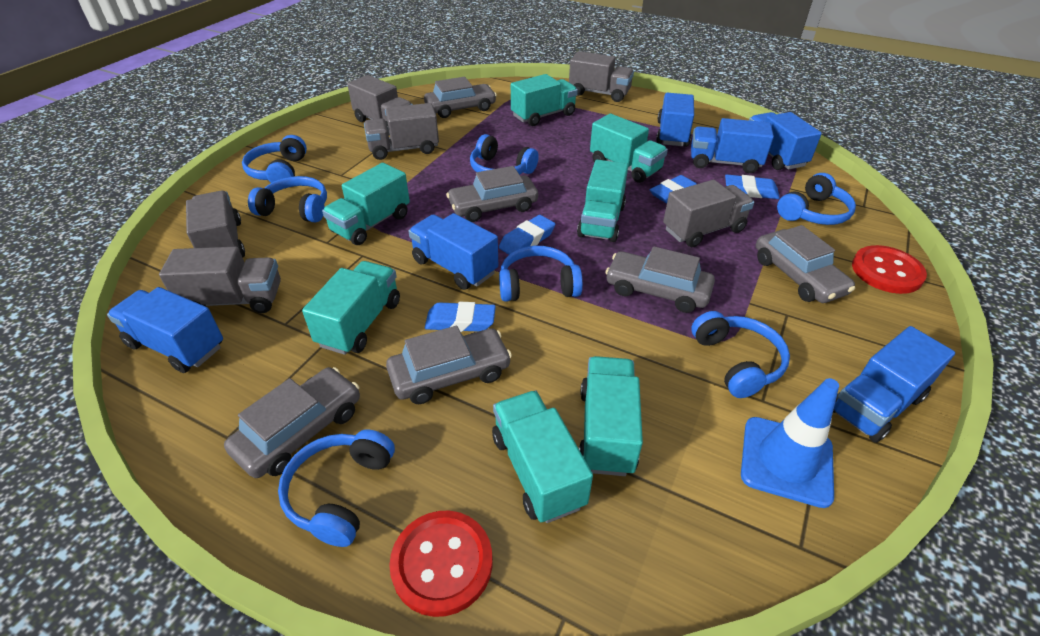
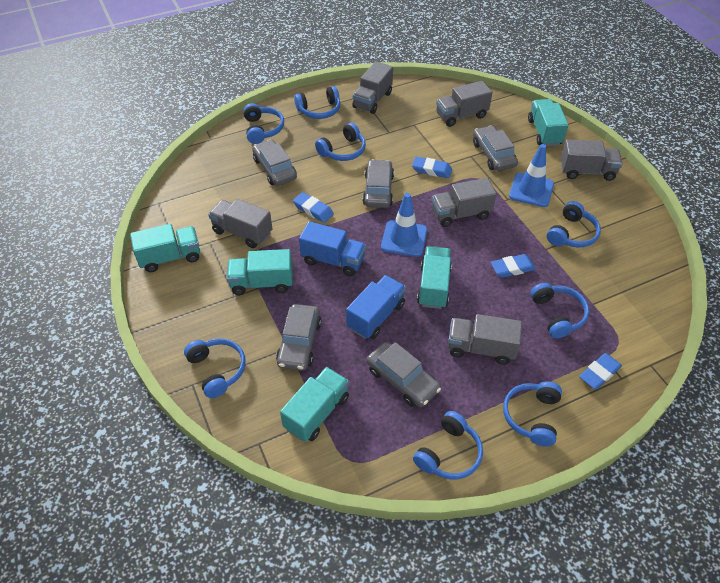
blue headphones: [242,135,307,183] [248,176,327,223] [278,429,395,547] [470,134,539,175] [499,246,583,302] [691,311,790,398] [777,173,856,225] = 7 -> [184,338,246,398] [243,103,284,144] [294,86,340,119] [315,123,366,161] [413,411,483,479] [503,381,562,447] [530,283,589,339] [547,201,601,247] = 8
blue traffic cone: [741,378,839,508] = 1 -> [381,193,427,257] [509,144,554,207] = 2
blue truck: [107,287,223,373] [408,213,498,290] [656,93,694,147] [691,118,774,173] [749,112,822,170] [833,326,955,443] = 6 -> [299,221,366,276] [346,275,406,339] = 2
grey car: [224,367,360,478] [386,326,512,404] [424,77,497,118] [446,166,538,222] [605,247,715,313] [756,225,855,303] = 6 -> [252,139,297,186] [276,304,321,371] [363,159,394,208] [367,342,441,407] [473,125,518,171] = 5
red button: [389,511,492,617] [852,245,927,294] = 2 -> none = 0
turquoise truck: [302,261,400,355] [322,163,410,245] [492,391,593,523] [511,74,578,126] [577,160,628,242] [579,356,643,476] [590,114,668,183] = 7 -> [130,224,200,272] [227,249,293,295] [280,367,349,442] [417,246,452,309] [528,99,569,146] = 5

